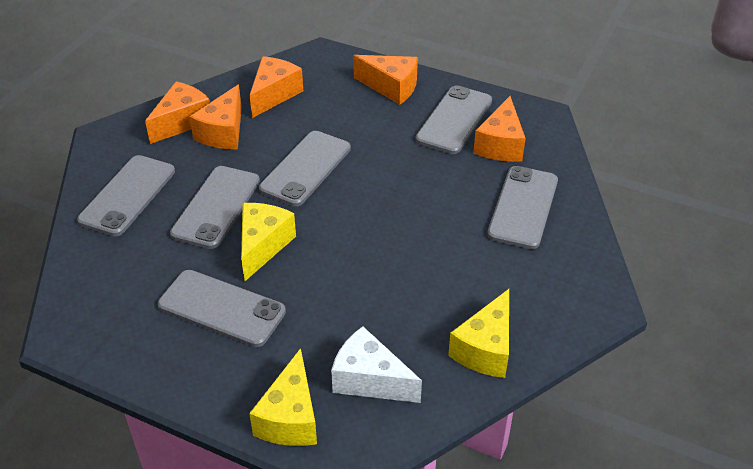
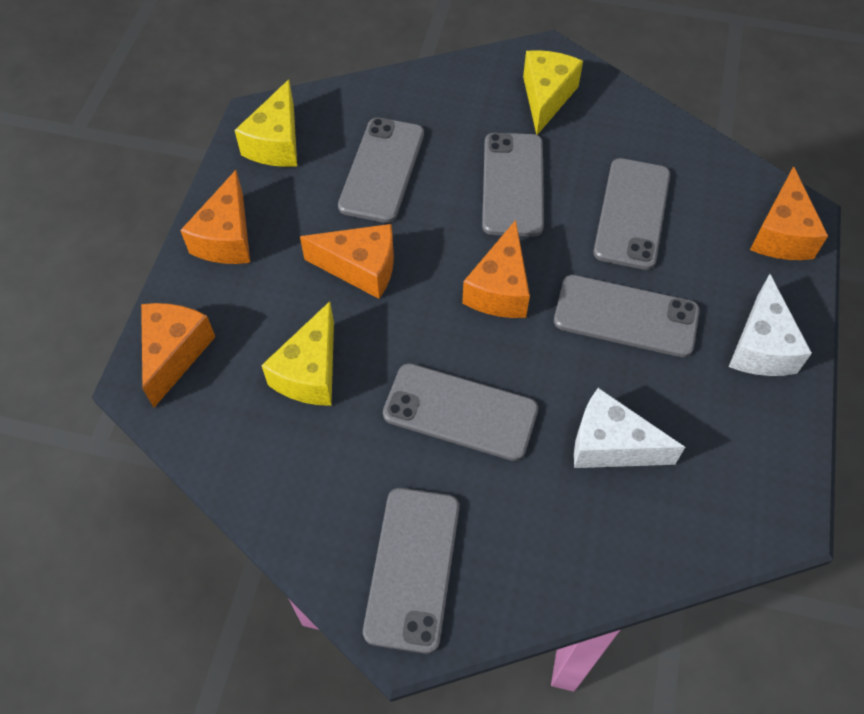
white cheese: [331,326,422,403] = 1 -> [574,388,685,468] [729,274,812,376] = 2

